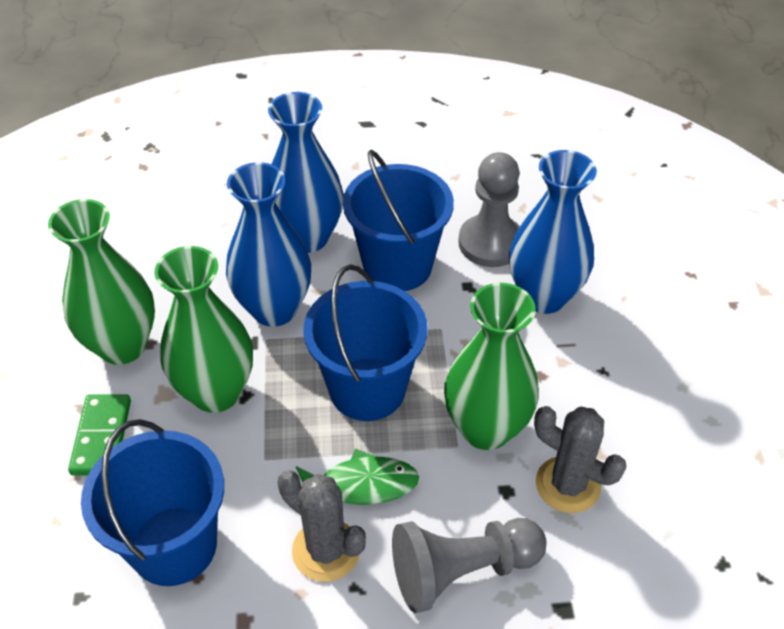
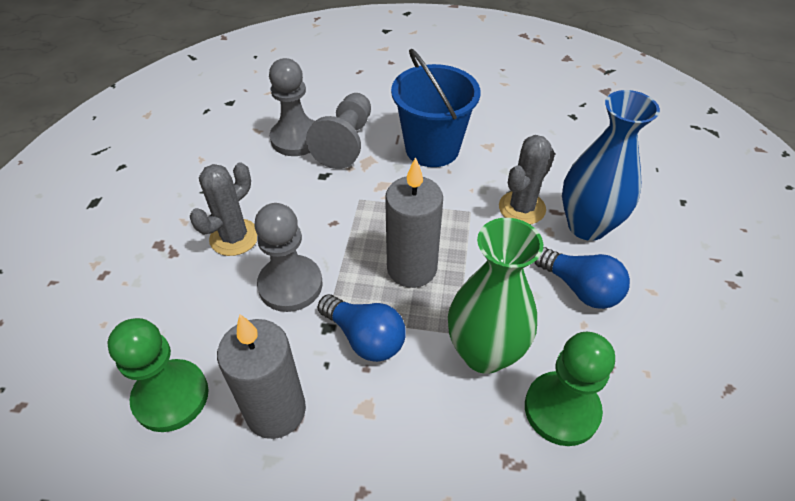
blue bucket: [81,419,224,586] [303,264,428,421] [343,149,454,291] = 3 -> [391,48,481,167] = 1
blue light bulb: none = 0 -> [318,294,406,362] [535,247,630,309] = 2
blue vase: [226,162,311,327] [268,92,343,253] [509,150,597,314] = 3 -> [562,90,660,241] = 1
green domino: [68,394,131,476] = 1 -> none = 0
green fish: [296,449,419,505] = 1 -> none = 0
green pawn: none = 0 -> [108,318,209,432] [525,332,615,446] = 2
green vase: [48,199,155,365] [154,246,253,413] [444,283,539,450] = 3 -> [448,218,543,374] = 1
grey candle: none = 0 -> [217,314,306,439] [385,157,443,288] = 2
grey pawn: [392,518,546,613] [458,152,520,267] = 2 -> [254,203,323,312] [269,58,315,156] [306,93,371,169] = 3

